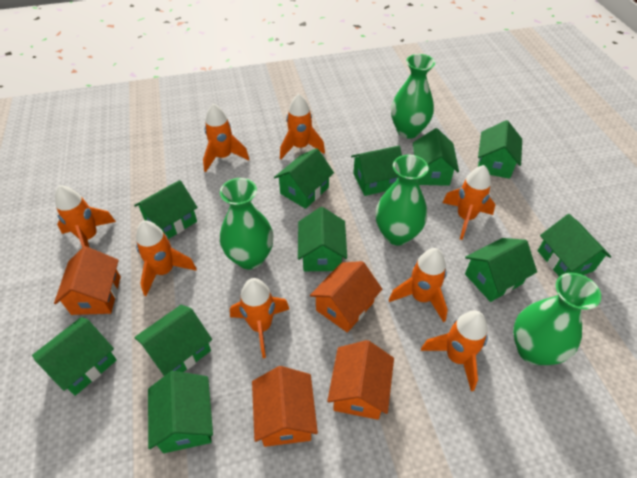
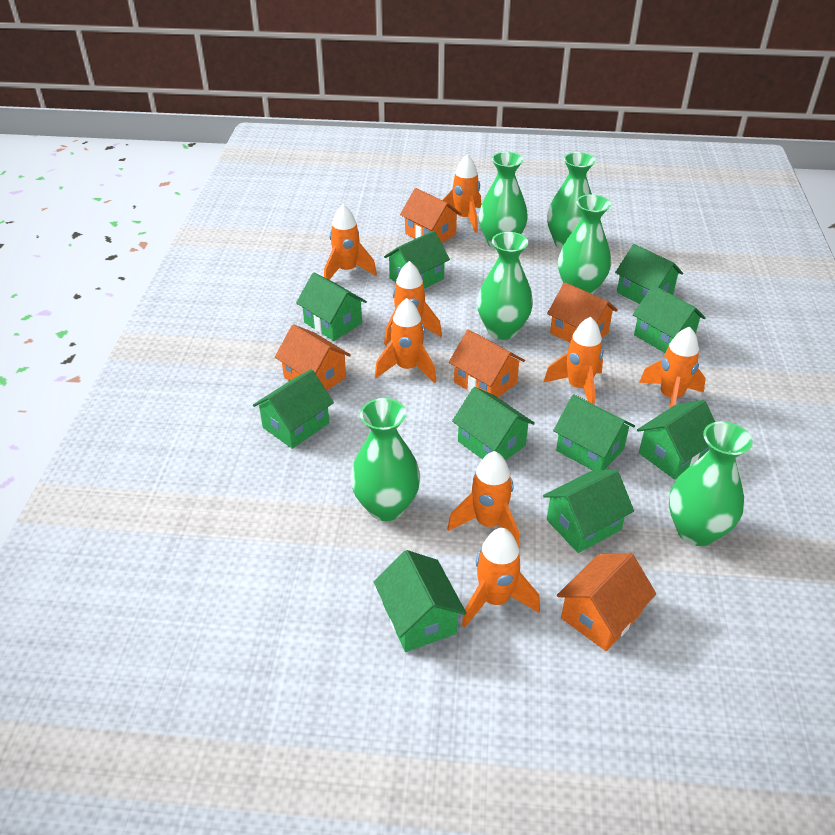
green house: [32,317,117,396] [134,180,198,239] [134,305,212,376] [148,371,213,453] [274,148,334,209] [298,207,347,271] [351,146,402,196] [413,128,459,186] [465,238,537,302] [478,120,522,179] [538,214,611,276] = 11 -> [253,369,334,449] [296,273,367,341] [374,550,466,652] [384,231,450,289] [452,387,535,460] [543,469,634,553] [553,395,635,471] [615,244,683,304] [633,285,706,353] [637,400,715,479] = 10
green vase: [220,178,273,269] [375,155,428,245] [391,54,435,139] [513,273,601,365] = 4 -> [351,398,420,521] [477,232,533,340] [479,152,528,250] [547,152,596,249] [558,194,611,294] [669,421,753,546] = 6
orange house: [54,246,121,315] [252,366,318,447] [310,261,382,333] [327,340,394,420] = 4 -> [275,324,351,391] [400,188,462,243] [449,329,525,398] [547,282,618,343] [557,553,656,651] = 5

